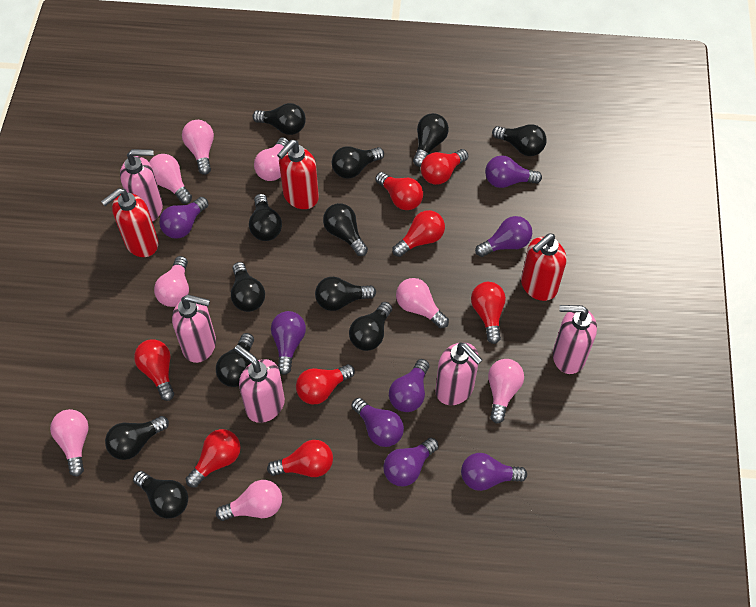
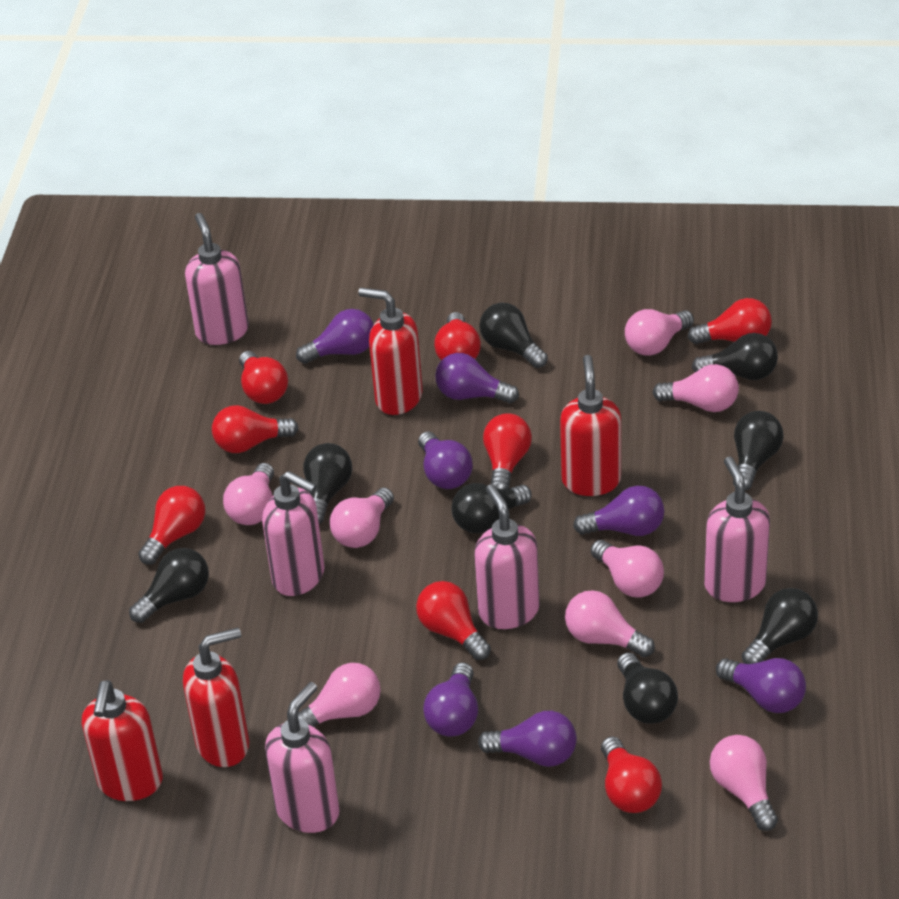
black light bulb: [105,416,169,460] [133,471,188,519] [216,333,254,387] [231,262,265,312] [249,194,282,241] [253,103,306,135] [315,277,376,311] [323,203,368,256] [332,146,384,179] [349,302,392,351] [413,113,449,167] [492,124,546,156] = 12 -> [129,548,209,623] [303,443,352,524] [451,483,532,533] [480,303,548,368] [617,652,678,724] [692,333,778,380] [733,411,784,490] [742,588,818,664] = 8
purple light bulb: [159,197,209,239] [271,311,306,375] [351,398,404,447] [383,438,439,486] [389,359,429,412] [461,453,527,491] [475,216,532,257] [485,155,542,188] = 8 -> [296,309,374,364] [418,432,473,489] [423,663,478,736] [435,353,519,403] [478,711,577,767] [573,486,664,536] [716,658,806,713] = 7
red soap dispenser: [101,188,159,257] [277,140,319,209] [521,234,567,301] = 3 -> [82,680,163,801] [183,628,249,767] [358,288,423,415] [560,355,621,496] = 4

